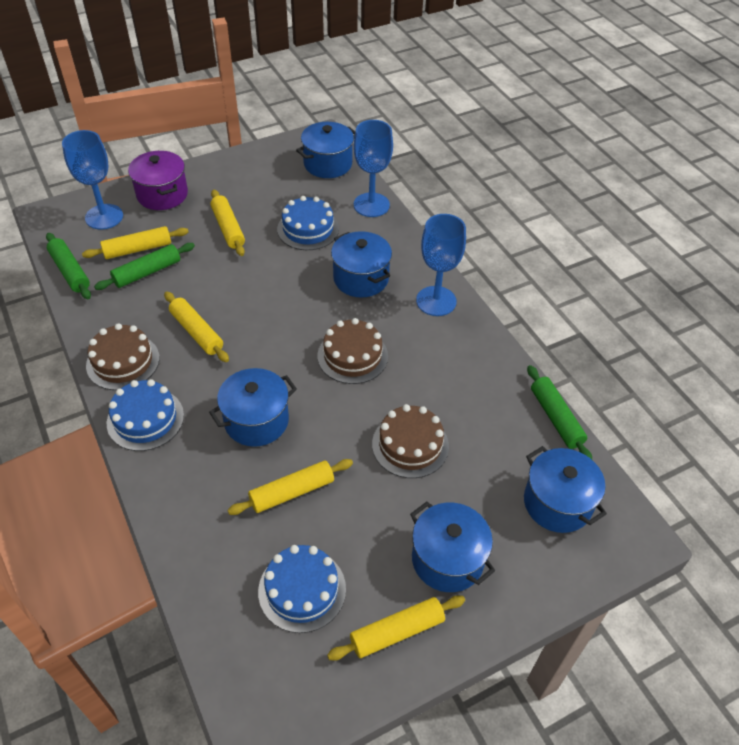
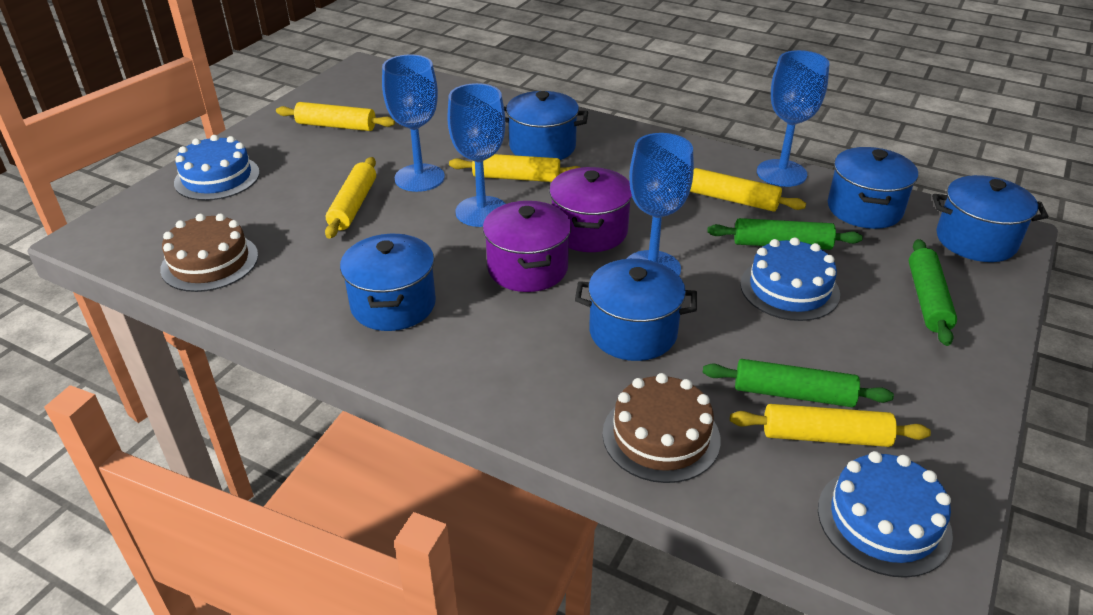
blue goblet: [62,130,123,229] [354,120,393,217] [416,214,466,316] = 3 -> [382,55,445,192] [448,83,506,227] [626,133,694,276] [757,50,830,187] = 4
brown cake: [86,323,159,390] [317,318,388,384] [372,404,449,478] = 3 -> [160,213,258,292] [602,373,721,483] = 2
purple pot: [128,151,188,210] = 1 -> [483,201,571,292] [549,167,632,252] = 2

